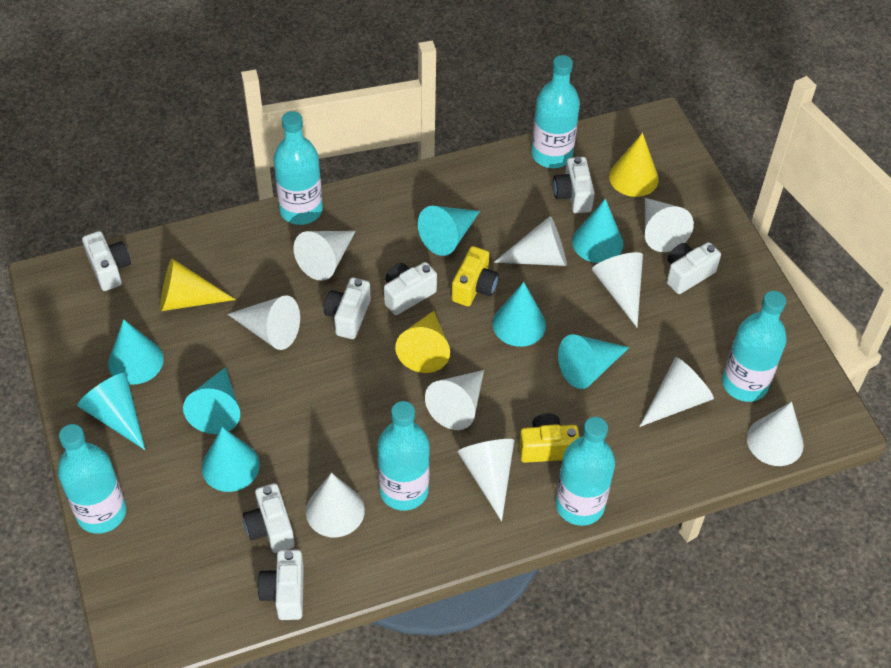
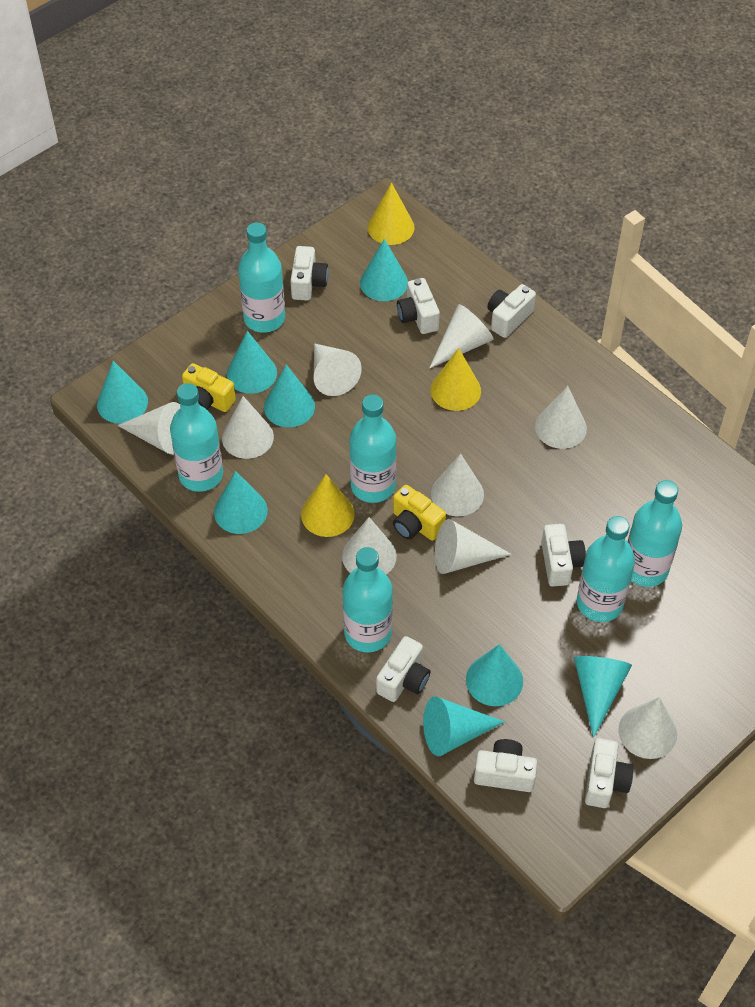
white cone: [227,295,300,350] [294,231,356,281] [306,473,365,537] [425,370,484,430] [458,439,514,521] [494,216,567,266] [592,252,643,327] [639,357,714,427] [645,198,694,252] [747,402,804,466] = 10 -> [117,402,181,455] [222,396,274,459] [314,343,362,396] [342,517,397,575] [429,304,494,369] [431,454,484,516] [435,519,511,574] [535,386,587,449] [618,697,677,759] = 9

